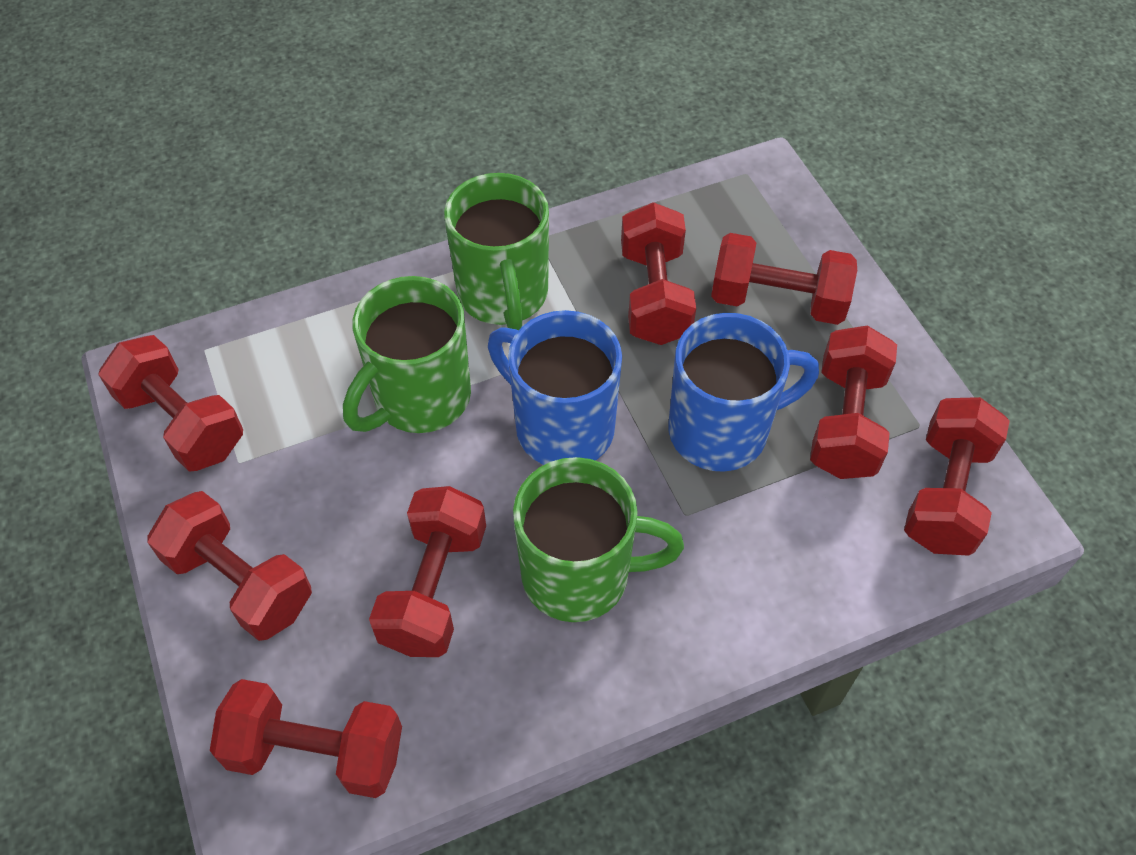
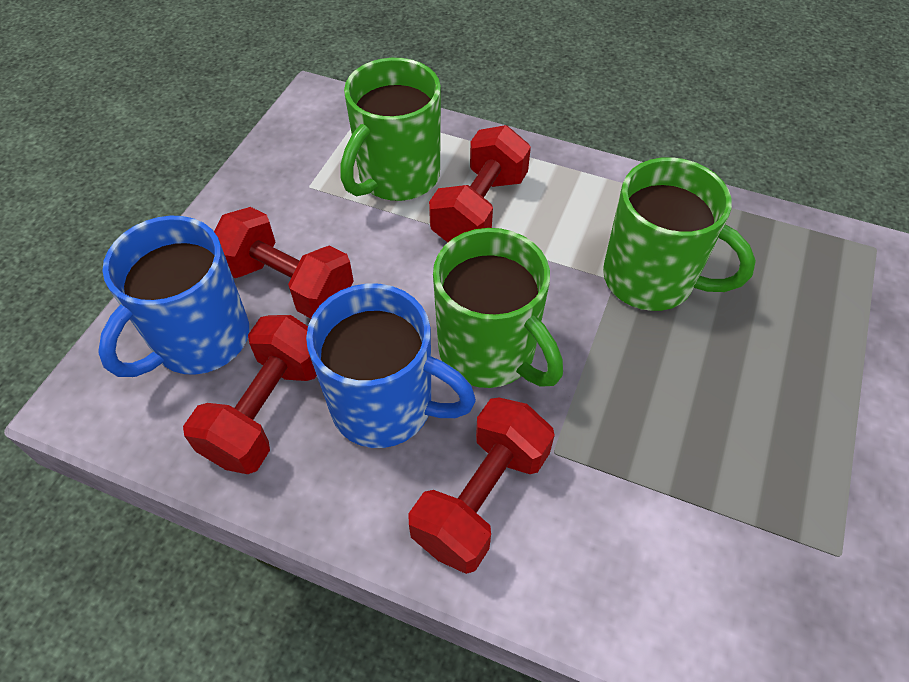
red dumbbell: [98,335,243,471] [147,491,312,641] [210,679,402,798] [369,486,486,657] [621,202,696,345] [711,233,857,325] [810,325,897,479] [904,397,1010,556] = 8 -> [183,315,317,474] [214,207,354,318] [408,397,555,574] [429,125,531,242] = 4

